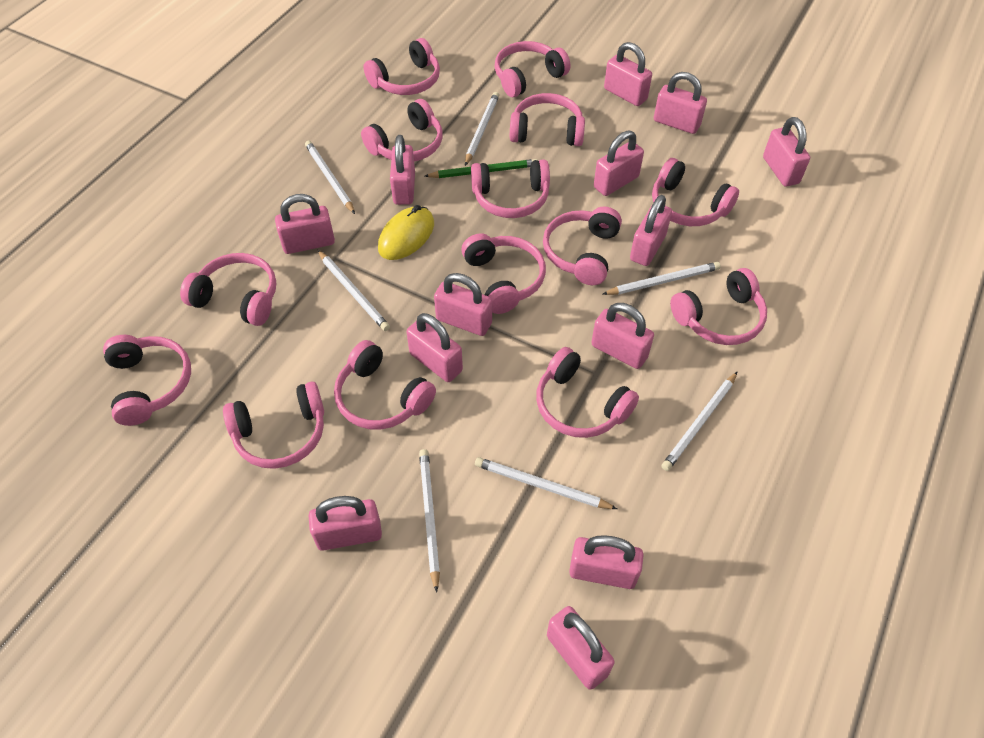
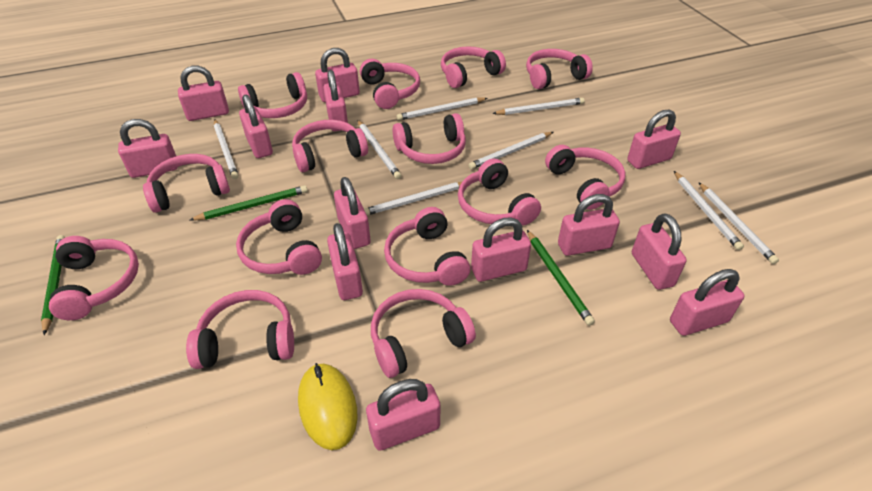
green pencil: [425,159,538,178] = 1 -> [41,235,65,335] [190,185,308,221] [527,230,595,326] = 3
white pencil: [305,140,355,214] [318,250,390,331] [419,449,440,593] [465,92,499,166] [475,457,617,509] [603,262,721,295] [662,372,737,471] = 7 -> [214,119,239,179] [358,120,402,179] [364,182,462,215] [397,97,487,120] [468,132,553,169] [492,98,585,115] [674,171,744,250] [698,182,779,264] = 8

